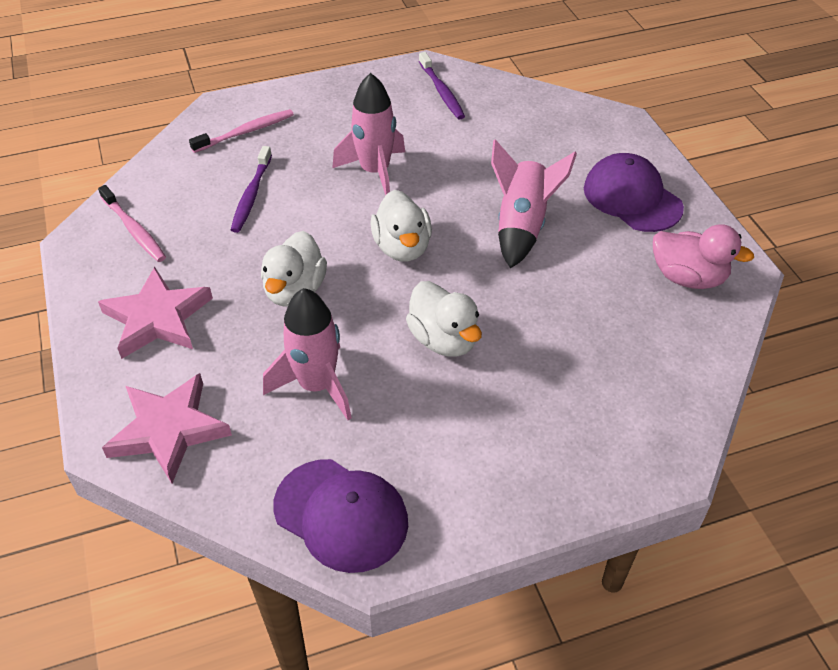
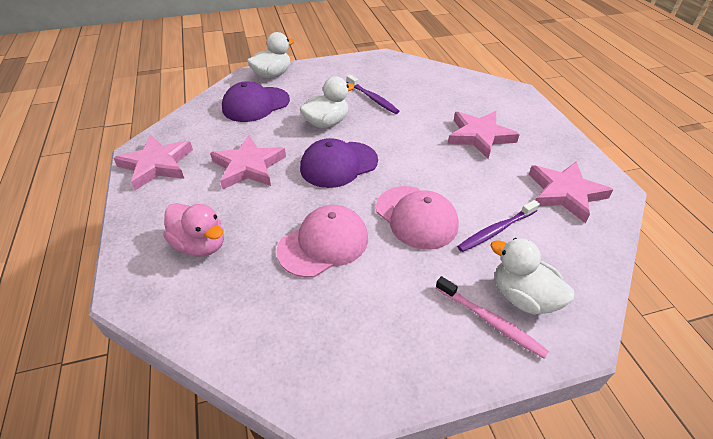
pink cap: none = 0 -> [276,205,368,278] [376,186,459,249] = 2
pink rocket: [263,288,352,420] [332,73,405,196] [491,139,577,269] = 3 -> none = 0
pink star: [98,267,213,359] [102,373,232,484] = 2 -> [113,135,193,190] [210,135,286,190] [448,111,520,159] [529,161,613,223] = 4
pink toothbrush: [98,185,166,262] [189,109,294,153] = 2 -> [436,276,549,359] = 1

